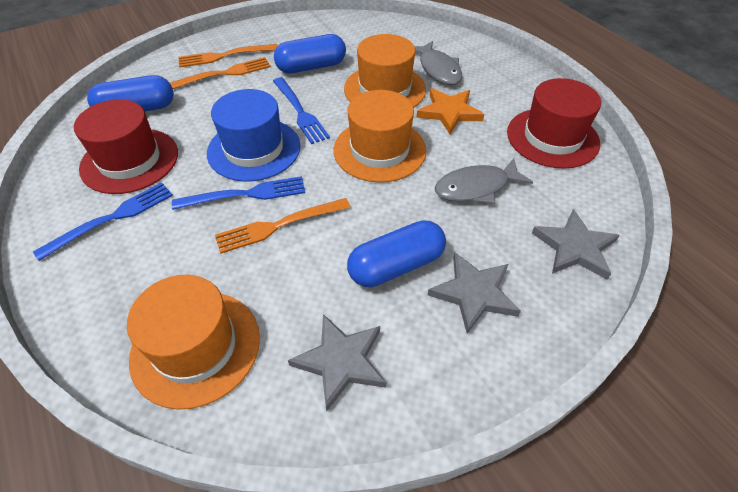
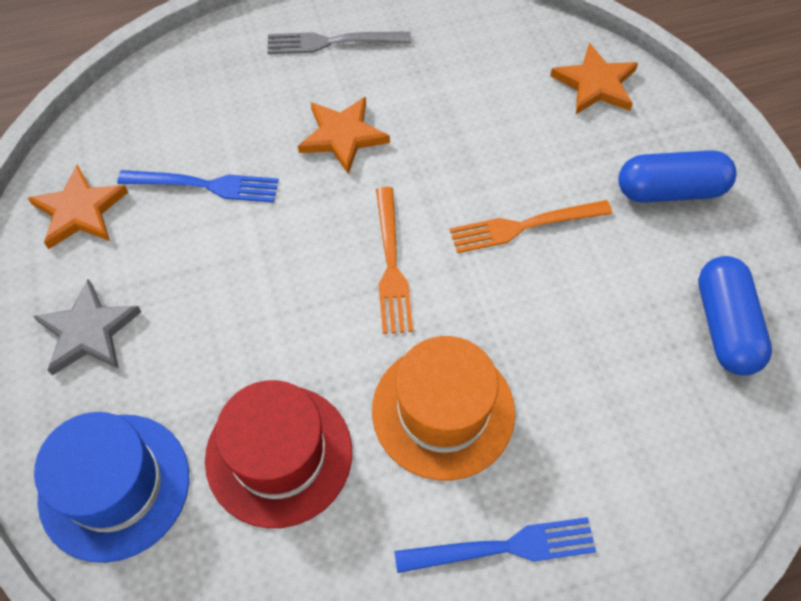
blue capsule: [87,75,174,111] [274,34,346,73] [347,220,446,287] = 3 -> [618,150,737,203] [698,256,772,376] = 2
blue fork: [33,182,173,261] [172,176,305,210] [273,77,330,144] = 3 -> [117,170,279,203] [395,517,596,573] = 2
grey fish: [414,41,462,85] [434,158,533,204] = 2 -> none = 0
grey fork: none = 0 -> [267,32,411,54] = 1
grey star: [288,314,386,411] [428,252,521,334] [532,209,620,280] = 3 -> [33,279,141,375] = 1
orange fork: [170,57,271,89] [179,44,278,67] [215,198,351,254] = 3 -> [376,187,413,334] [450,200,612,253] = 2
orange hat: [127,275,260,410] [334,90,426,182] [344,34,426,107] = 3 -> [372,336,515,481] = 1
orange star: [416,88,485,134] = 1 -> [28,165,128,249] [298,97,390,174] [550,43,638,114] = 3
red hat: [74,99,178,194] [507,78,601,169] = 2 -> [205,380,352,528] = 1

